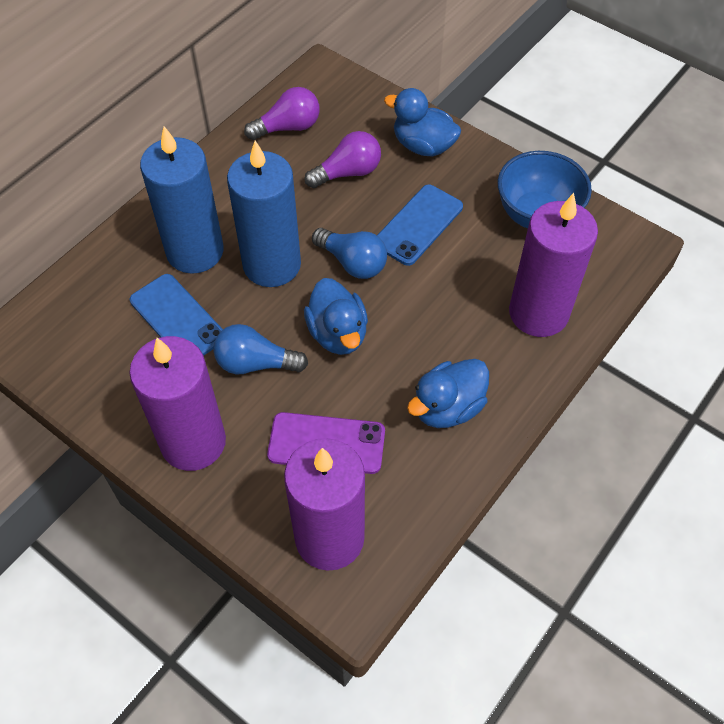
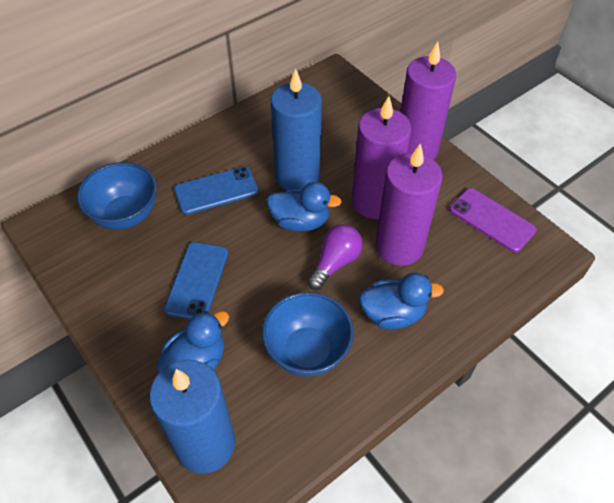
blue bowl: [498,151,592,228] = 1 -> [77,162,157,230] [262,292,354,377] = 2
blue light bulb: [213,324,308,374] [312,228,387,279] = 2 -> none = 0
purple light bulb: [244,87,320,140] [304,131,381,188] = 2 -> [307,224,363,290] = 1

